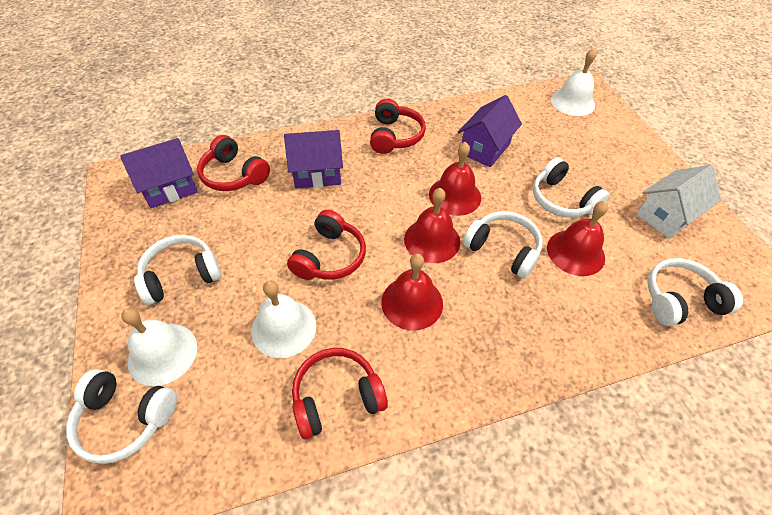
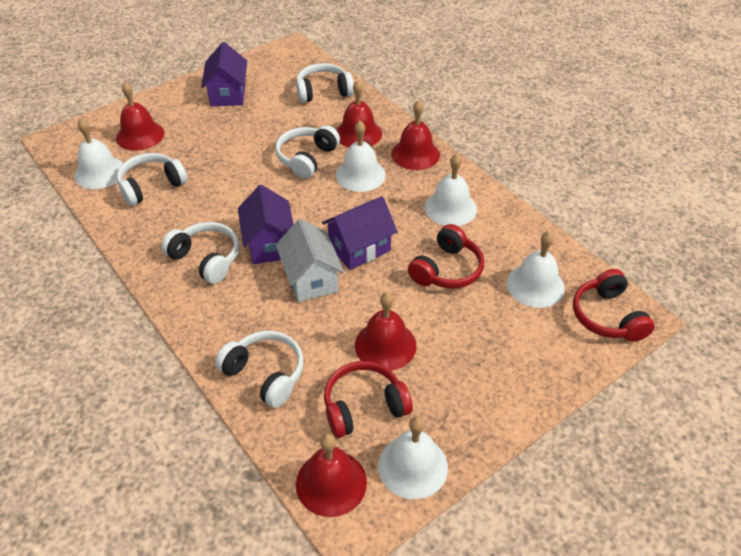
red bell: [381,254,443,330] [404,188,460,263] [429,142,481,216] [547,201,608,276] = 4 -> [116,82,164,151] [296,434,367,517] [336,80,382,148] [355,292,417,371] [391,100,440,170] = 5
red headphones: [197,135,270,191] [287,210,366,280] [292,348,388,439] [370,99,426,154] = 4 -> [324,361,413,438] [408,224,484,289] [573,269,655,342] = 3
white bell: [121,308,197,386] [251,280,316,358] [551,48,597,116] = 3 -> [74,118,123,189] [336,121,386,192] [378,416,448,499] [425,154,477,226] [507,231,565,308] = 5

